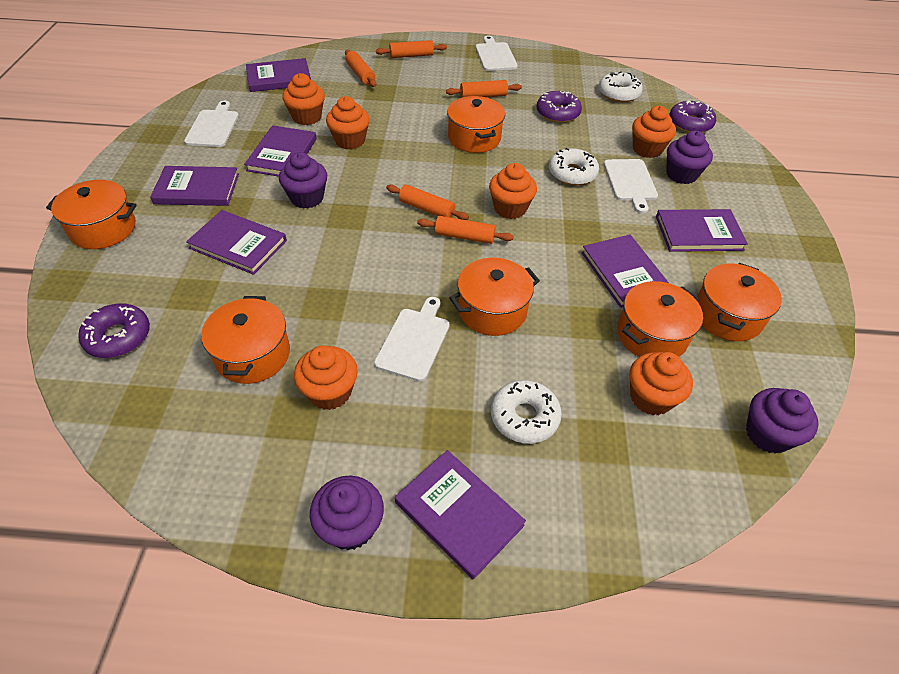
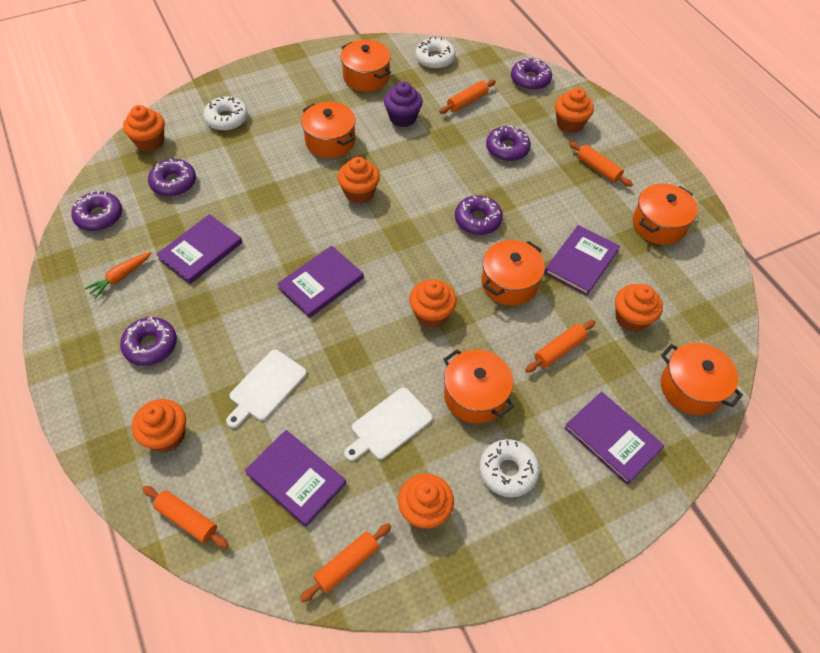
orange carrot: none = 0 -> [85,252,152,299] = 1
orange cupcake: [282,73,325,125] [294,345,358,410] [326,96,370,149] [489,163,537,219] [629,352,693,415] [632,106,676,158] = 6 -> [123,105,165,152] [132,399,186,452] [338,157,380,204] [398,473,454,529] [409,279,457,328] [555,88,594,133] [615,284,663,332] = 7
purple book: [150,166,239,206] [186,210,287,275] [244,125,317,177] [246,58,311,92] [395,450,526,579] [581,235,669,308] [656,209,748,252] = 7 -> [156,214,243,284] [245,430,346,527] [277,246,364,318] [544,225,620,296] [565,392,664,485] = 5
purple cupcake: [279,152,327,209] [310,476,384,550] [666,131,713,184] [746,388,819,454] = 4 -> [384,81,423,127] = 1
purple donut: [78,304,150,358] [536,91,582,123] [669,100,716,133] = 3 -> [71,191,122,231] [120,317,177,366] [148,159,196,197] [455,195,503,235] [486,125,531,161] [511,59,552,91] = 6
white cutting board: [184,101,239,147] [374,297,450,382] [476,36,518,71] [604,159,658,214] = 4 -> [226,350,307,428] [344,388,432,461] = 2

